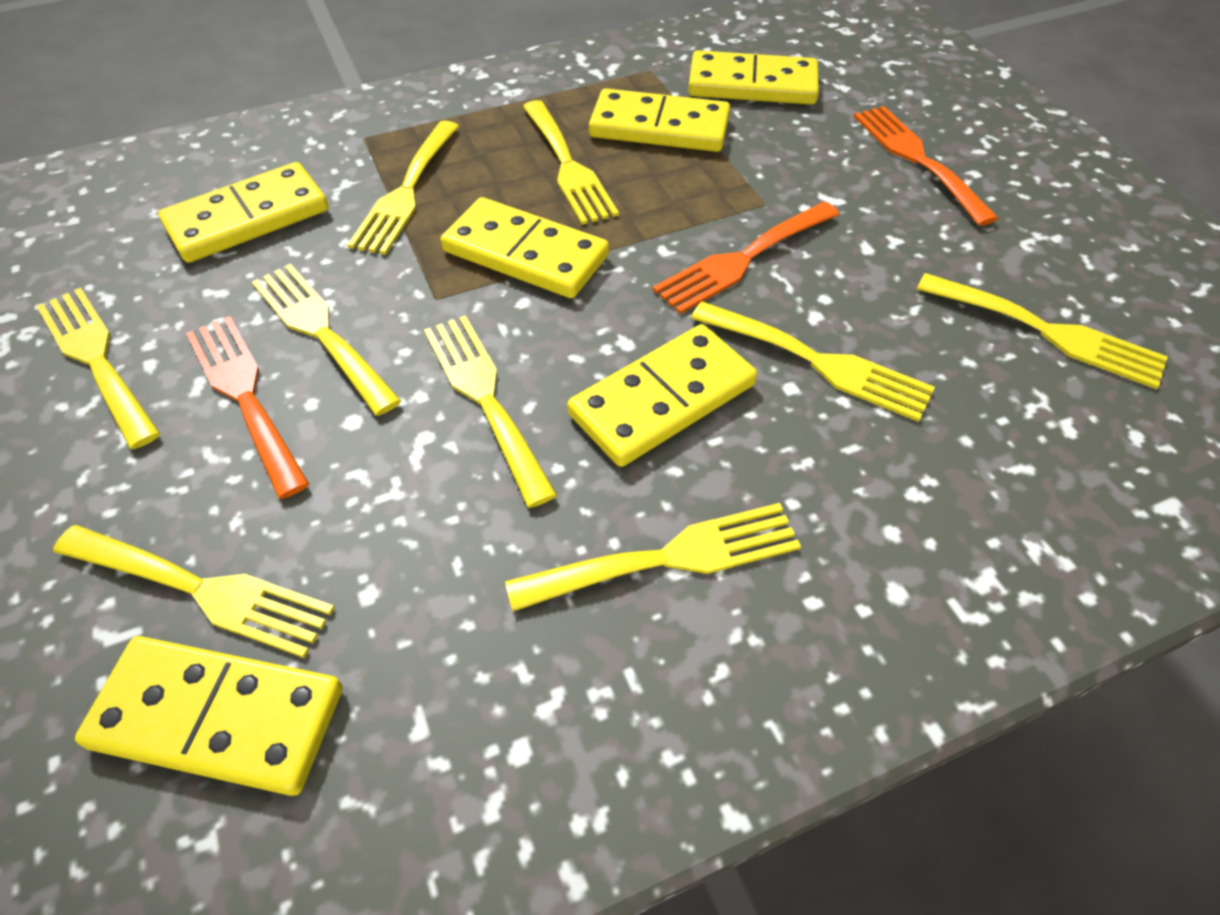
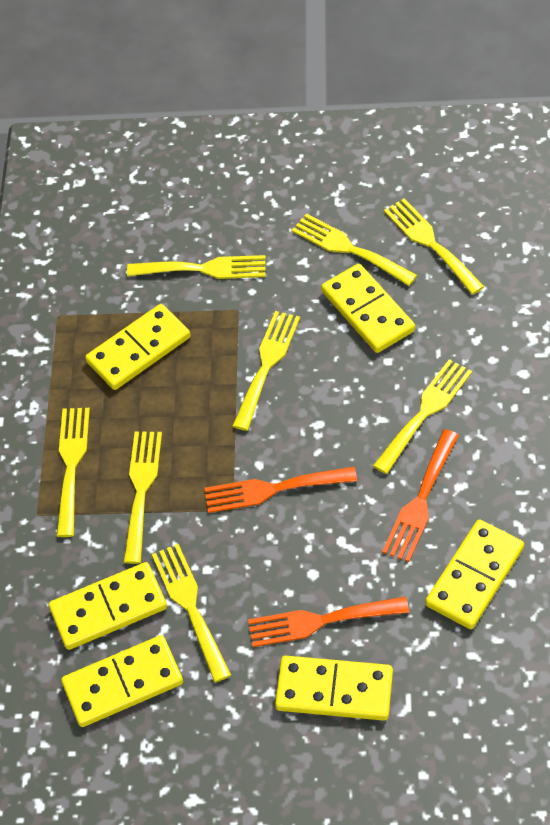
yellow fork: [36,287,160,449] [53,525,335,658] [252,263,401,416] [347,121,459,255] [424,315,557,508] [505,503,801,611] [523,100,619,225] [691,302,935,422] [917,273,1168,389] = 9 -> [57,408,90,537] [124,431,162,564] [127,255,266,279] [152,544,231,682] [232,311,300,431] [292,213,418,286] [373,359,472,474] [384,198,485,295] = 8

